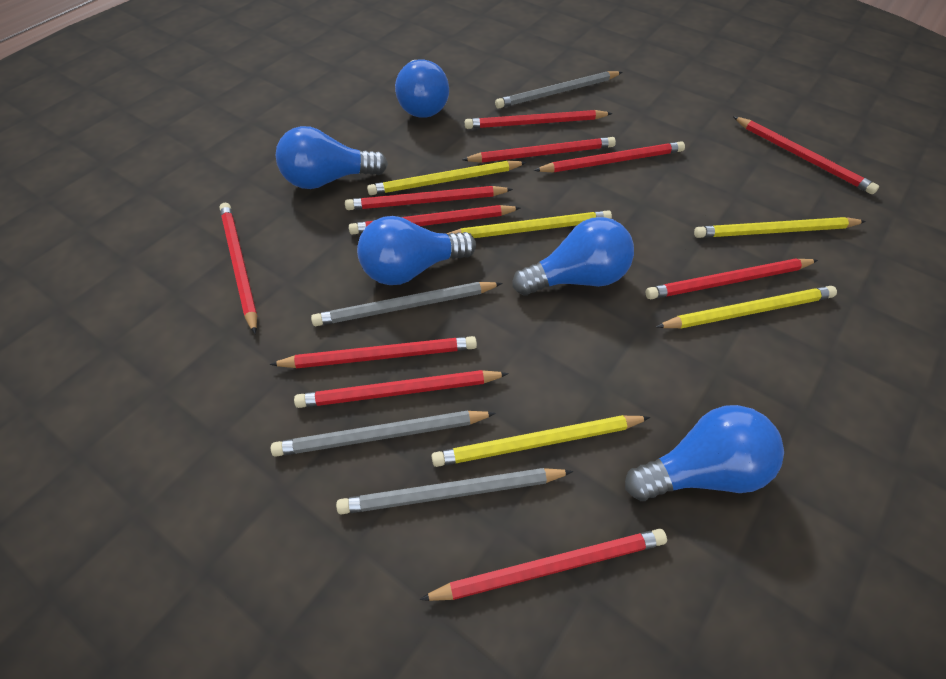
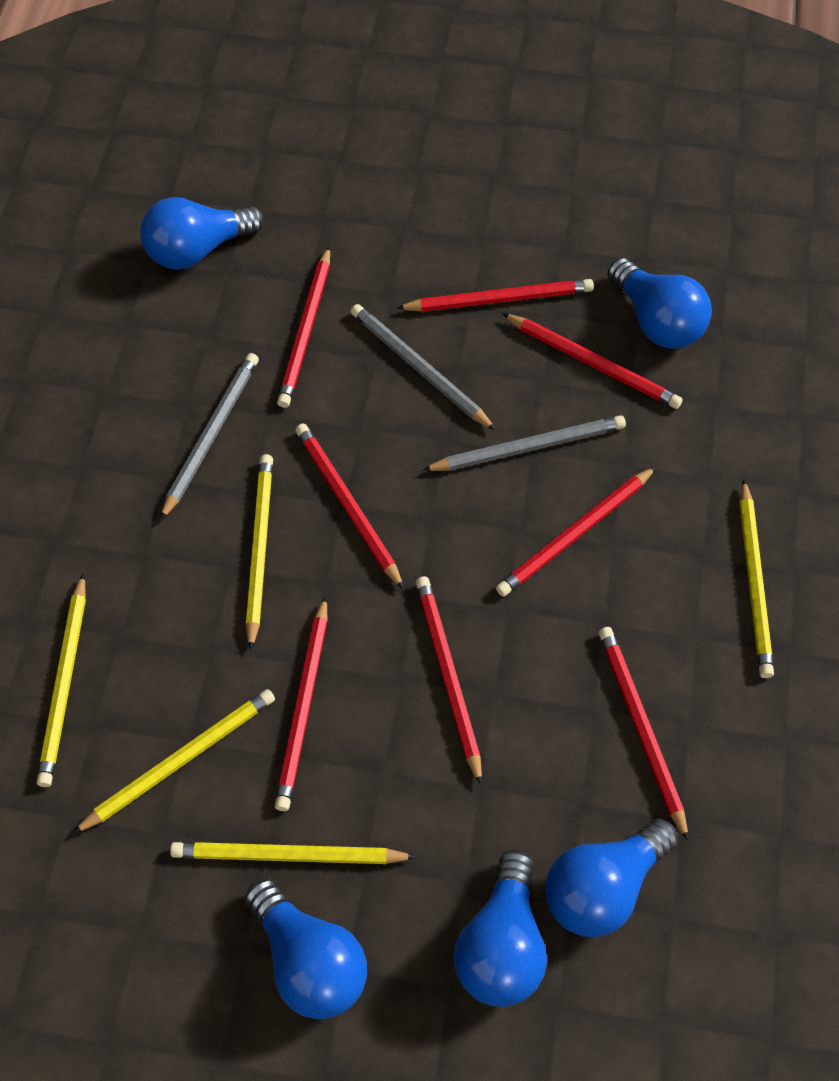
grey pencil: [271,410,496,457] [311,282,502,326] [336,468,573,514] [495,71,622,109] = 4 -> [160,353,259,521] [351,304,496,431] [423,415,626,471] = 3
red pencil: [219,203,257,334] [270,336,477,369] [294,370,509,408] [345,186,513,210] [349,205,520,235] [420,529,667,601] [462,137,616,163] [465,110,613,129] [534,141,685,172] [645,258,818,299] [733,116,879,194] = 11 -> [275,596,328,811] [277,246,330,408] [295,423,404,590] [397,279,594,312] [416,576,482,785] [496,467,656,597] [502,313,682,409] [599,627,689,841] = 8

